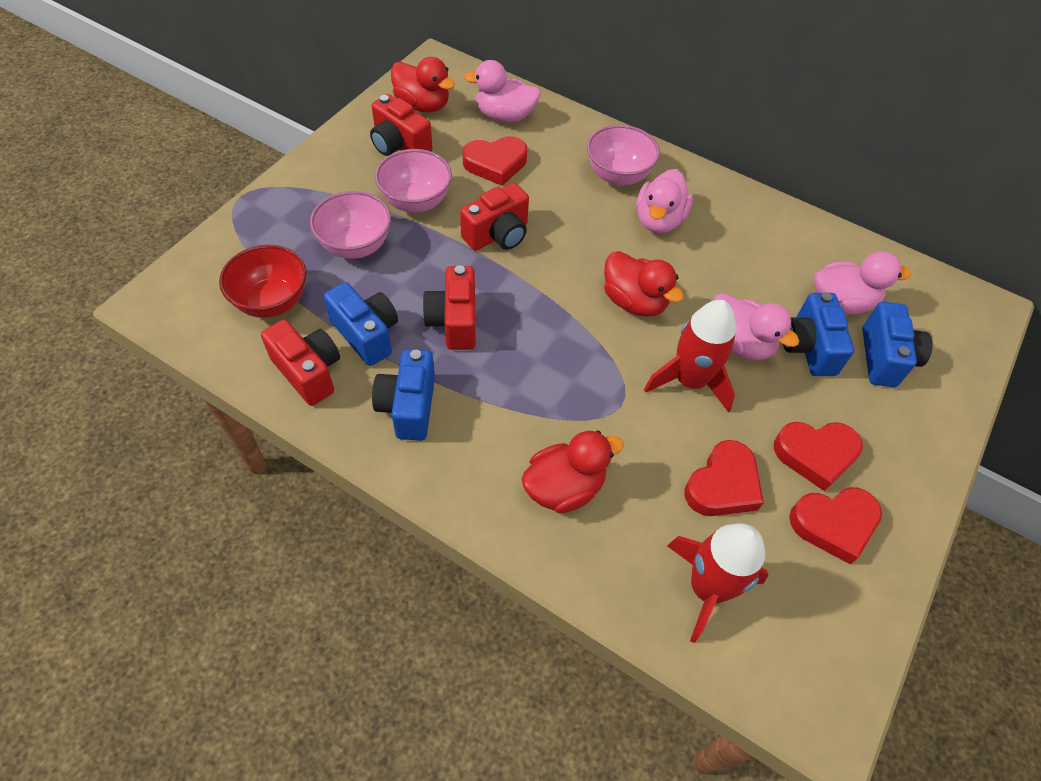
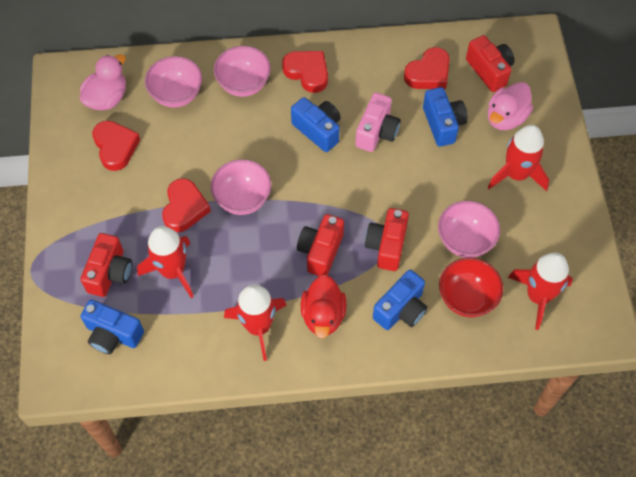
pink bowl: [310,191,391,259] [375,149,452,213] [587,125,660,186] = 3 -> [145,56,202,108] [211,159,271,215] [214,46,271,97] [438,201,500,258] = 4
pink camera: none = 0 -> [355,92,401,152] = 1
pink duck: [464,60,541,122] [636,169,693,233] [713,293,799,360] [814,251,911,315] = 4 -> [80,54,126,111] [488,82,533,130] = 2
red duck: [391,57,455,112] [522,431,624,513] [604,251,684,317] = 3 -> [301,274,346,338] = 1
red rocket: [644,300,736,412] [667,523,768,643] = 2 -> [137,226,194,298] [224,284,287,361] [488,125,549,191] [508,252,573,330] = 4

